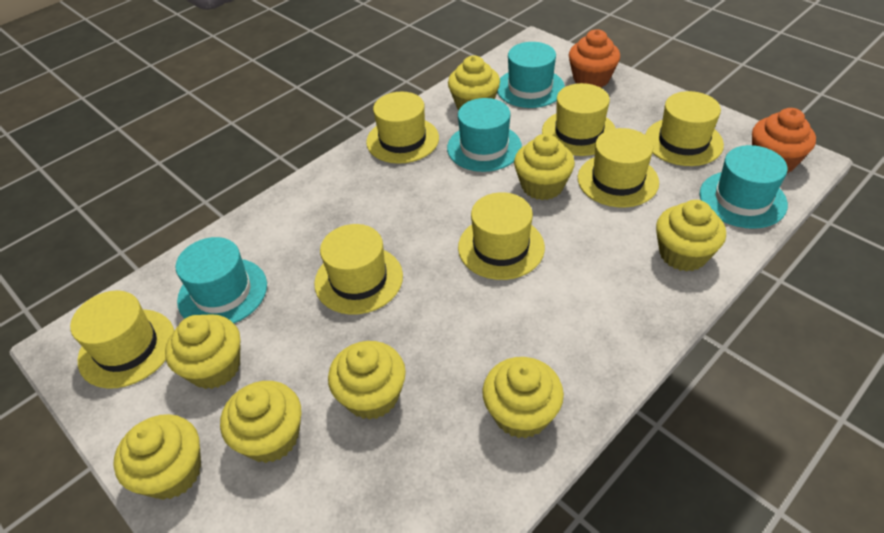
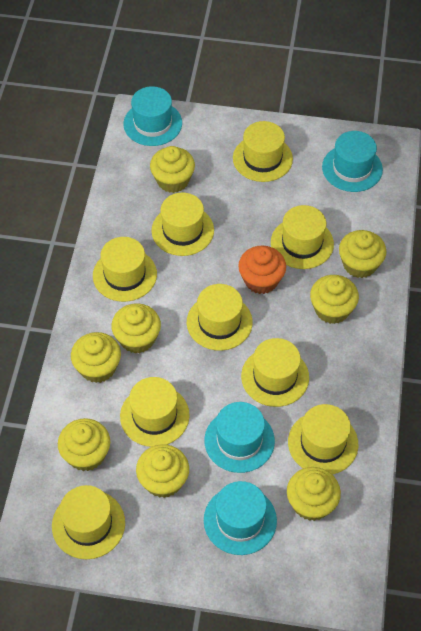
orange cupcake: [569,29,620,87] [752,108,816,173] = 2 -> [238,246,286,294] = 1
yellow hat: [70,291,174,389] [314,224,403,315] [366,92,439,164] [458,192,545,280] [542,83,616,156] [578,128,659,208] [645,91,724,166] = 7 -> [52,485,125,559] [93,237,157,302] [120,377,190,447] [151,193,214,256] [187,284,253,351] [233,121,293,182] [241,338,309,407] [271,205,334,269] [288,404,358,475] = 9

